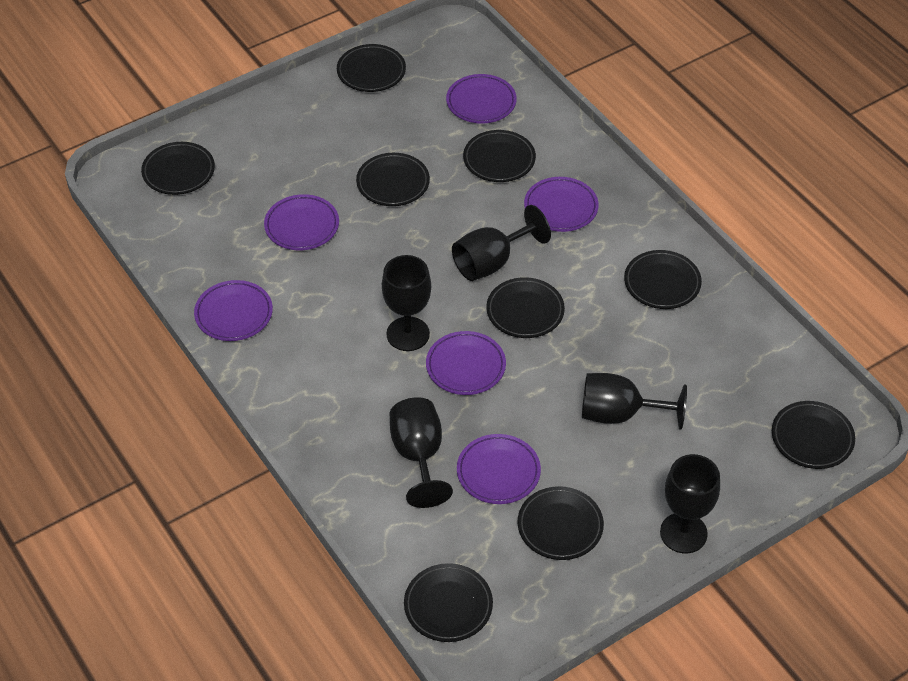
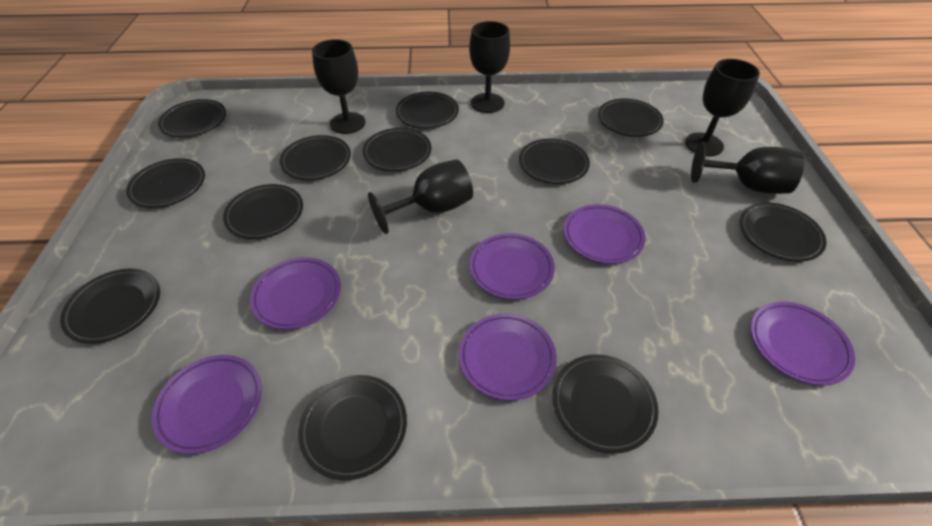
black plate: [141,142,215,195] [337,44,406,92] [356,153,430,206] [404,563,493,642] [463,130,536,182] [486,277,565,338] [518,486,604,560] [624,250,702,309] [772,401,855,469] = 9 -> [60,269,160,344] [126,158,205,208] [158,99,226,137] [223,184,303,239] [280,135,351,180] [298,375,407,480] [363,128,431,171] [396,92,459,129] [519,138,590,184] [552,354,658,453] [598,98,664,137] [740,203,827,262] = 12

